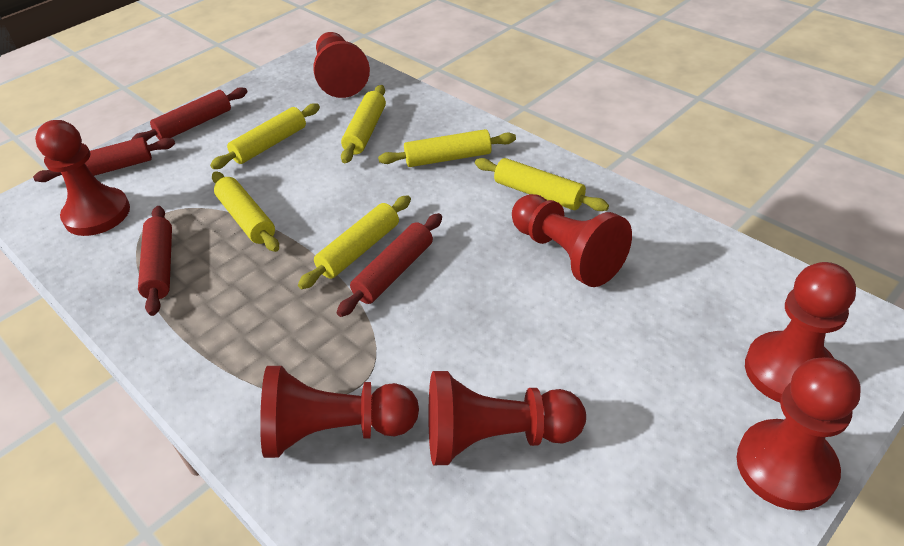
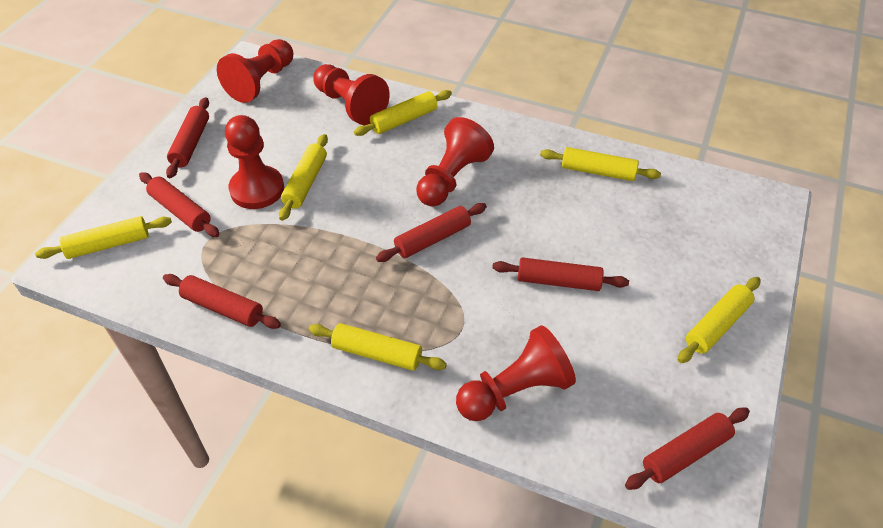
red pawn: [35,120,130,236] [260,366,419,458] [313,32,370,98] [428,371,586,465] [512,194,632,287] [737,357,861,511] [745,262,856,403] = 7 -> [217,39,293,103] [225,115,284,209] [313,64,390,125] [416,117,494,207] [456,325,576,421] = 5
red rolling pin: [33,137,175,182] [131,87,248,141] [138,206,172,316] [337,213,442,317] = 4 -> [139,172,220,237] [163,274,281,329] [166,97,209,178] [376,203,487,262] [492,257,629,291] [625,408,750,490] = 6

